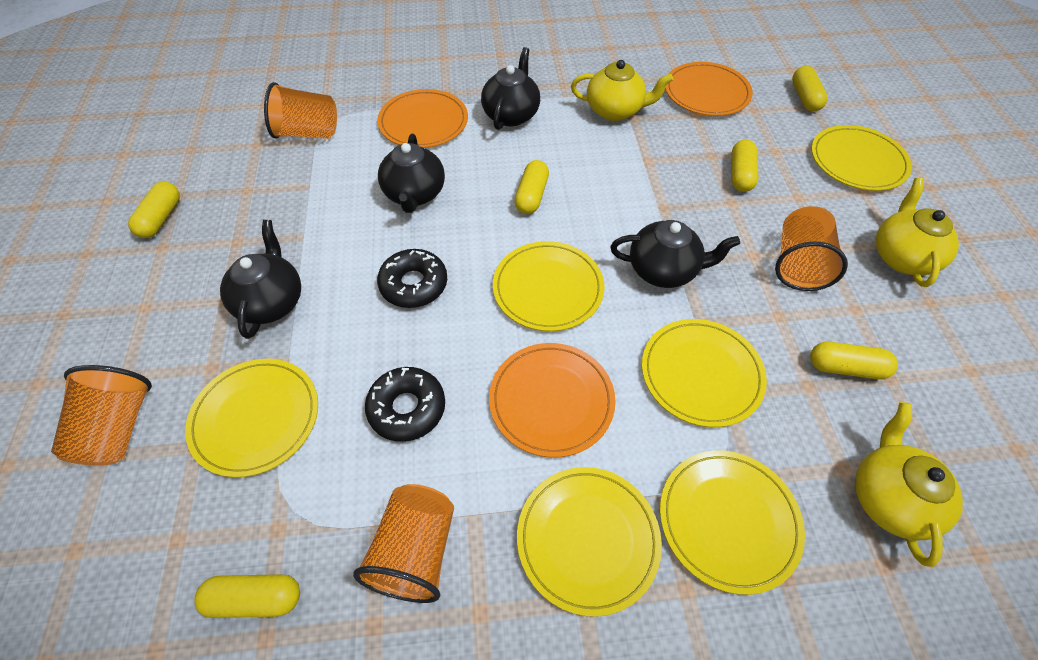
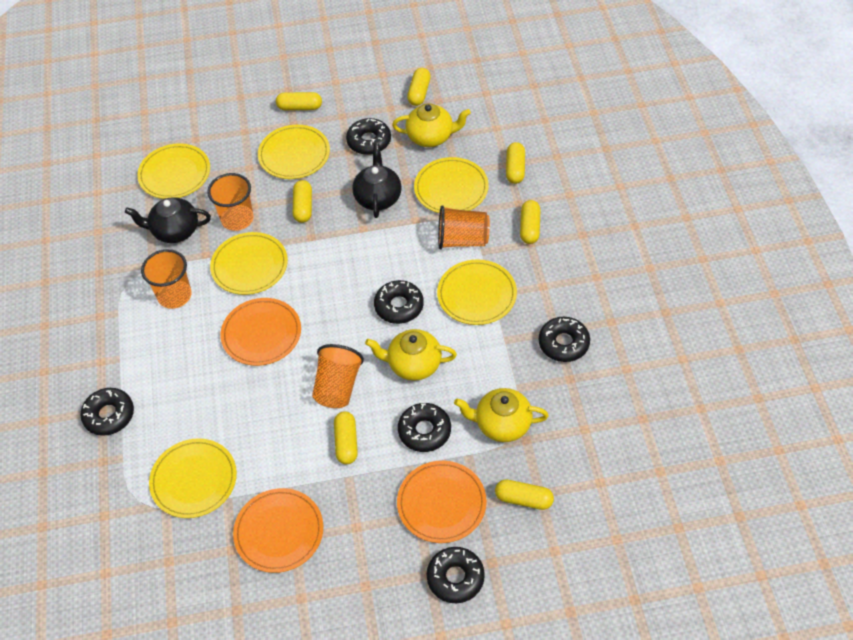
black donut: [365,367,445,442] [377,249,447,308] = 2 -> [80,388,134,436] [346,118,391,155] [374,280,424,324] [398,403,451,452] [427,547,485,603] [539,317,590,362] = 6
black teapot: [220,220,301,339] [378,134,445,213] [481,47,540,130] [610,220,740,288] = 4 -> [125,197,211,243] [352,143,402,218] = 2
yellow capsule: [128,182,180,238] [194,574,300,618] [514,160,549,214] [732,140,758,192] [792,66,828,112] [810,342,898,379] = 6 -> [276,92,322,110] [293,180,312,223] [334,411,358,464] [407,68,431,106] [495,480,554,510] [506,142,525,184] [520,200,540,244] = 7

